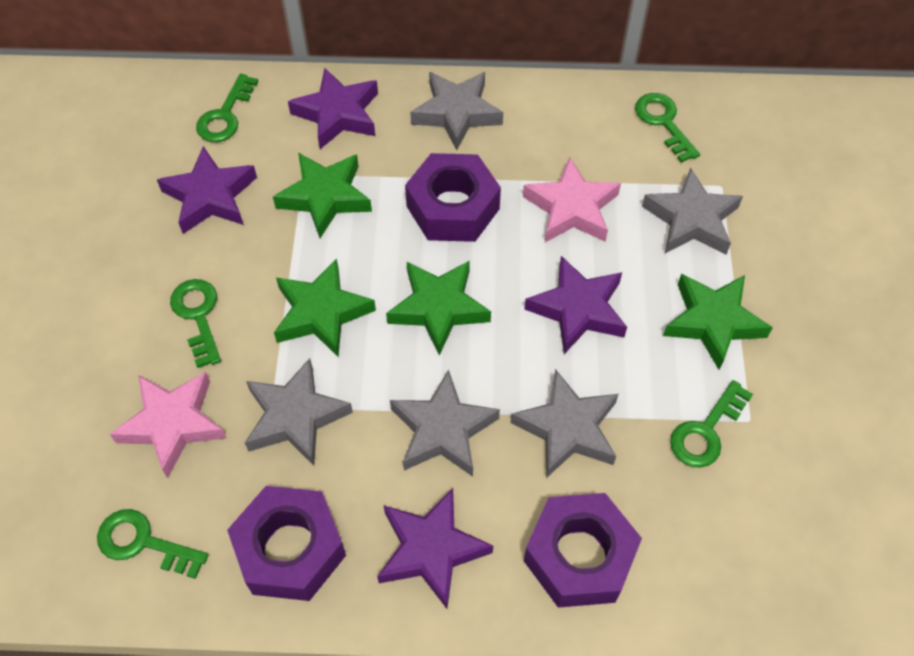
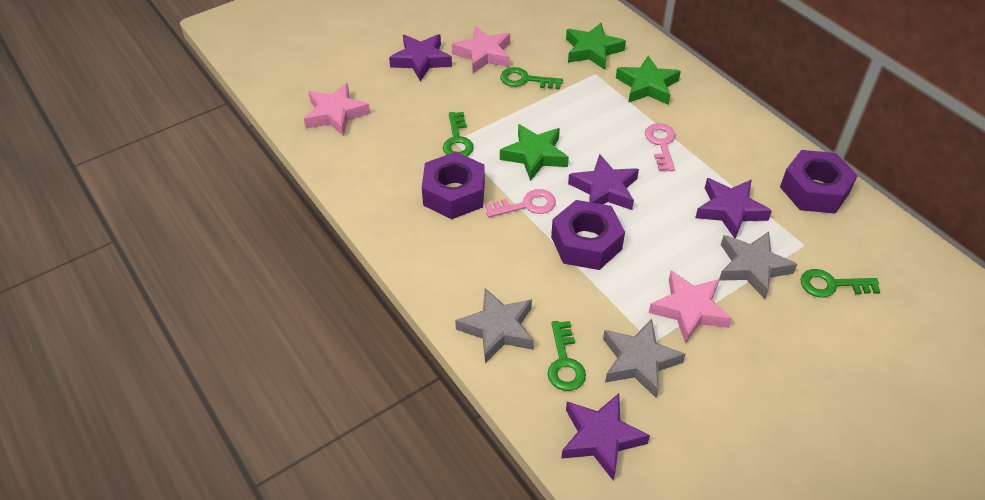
green key: [97,509,208,579] [170,279,221,368] [196,74,258,142] [635,93,700,163] [670,380,753,468] = 5 -> [443,112,474,156] [500,67,563,90] [547,321,586,391] [801,269,881,298] = 4
green star: [273,153,372,238] [274,258,376,357] [386,260,491,356] [663,274,773,370] = 4 -> [500,124,569,181] [566,23,626,70] [616,55,681,105] = 3
grey star: [245,358,353,466] [390,369,500,477] [410,72,503,150] [511,369,618,478] [642,168,743,254] = 5 -> [455,288,534,363] [603,319,686,398] [719,232,797,299] = 3
pink key: none = 0 -> [485,189,556,217] [645,123,675,171] = 2
pink star: [110,372,226,478] [523,157,621,242] = 2 -> [304,83,370,136] [451,26,510,73] [649,271,732,343] = 3

